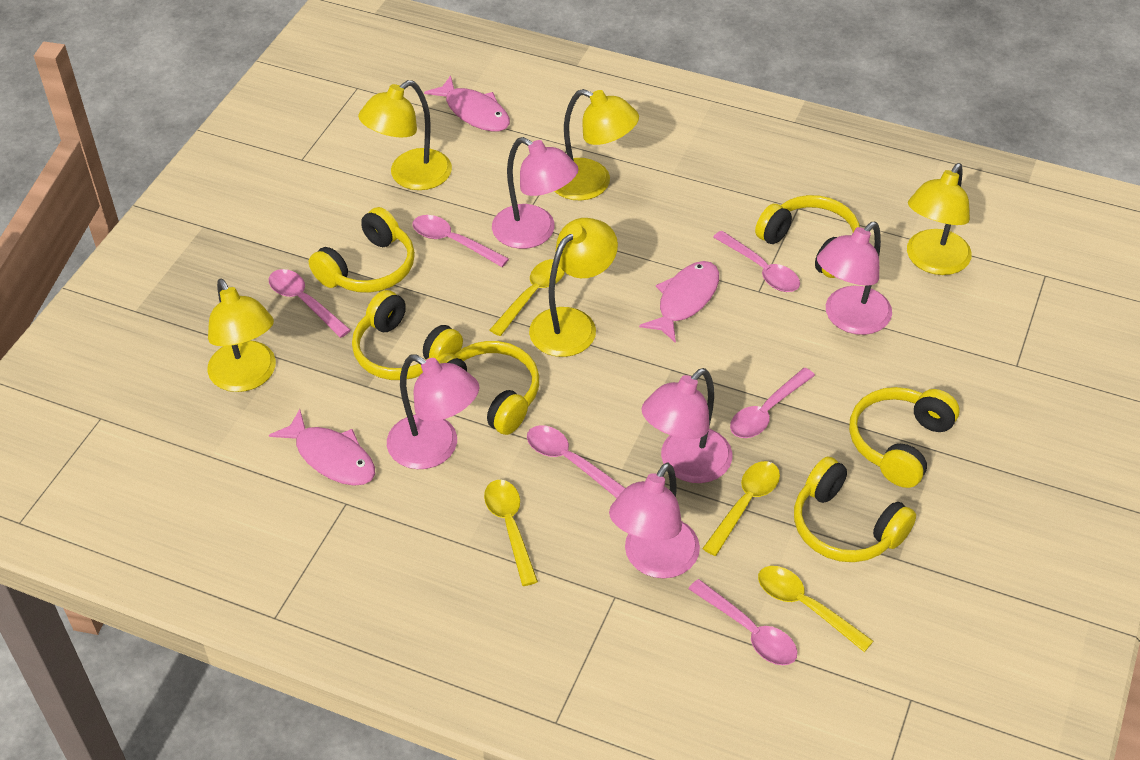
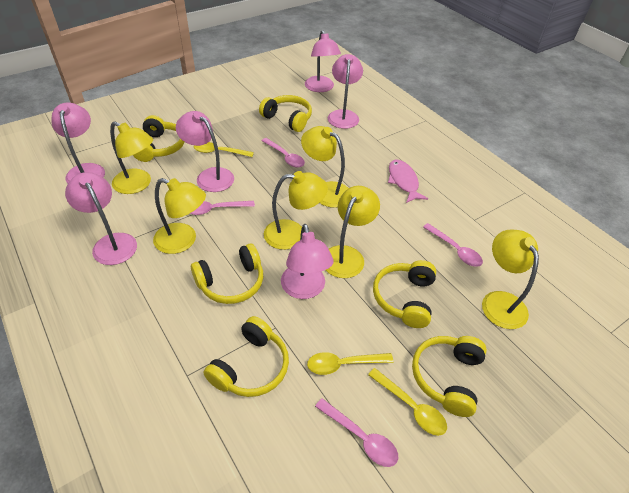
pink fish: [269,409,375,486] [424,75,510,131] [639,261,719,343] = 3 -> [388,159,428,203] = 1
pink lamp: [387,355,479,469] [492,137,579,249] [609,462,700,578] [641,368,732,483] [817,222,892,335] = 5 -> [51,102,105,183] [65,172,137,265] [176,111,234,192] [281,224,334,299] [305,30,341,92] [328,54,363,129] = 6
pink spoon: [269,269,351,338] [413,215,509,267] [527,425,625,498] [688,579,798,665] [713,231,800,292] [730,368,815,438] = 6 -> [190,201,255,215] [262,138,305,168] [315,398,398,467] [423,223,483,267] = 4
yellow lamp: [207,278,276,392] [358,80,452,190] [529,218,618,357] [554,89,639,200] [907,163,972,275] = 5 -> [110,121,153,194] [153,178,206,254] [264,171,328,250] [301,126,349,208] [326,186,380,278] [482,230,539,329] = 6
yellow spoon: [484,480,538,586] [490,259,565,336] [702,461,780,556] [758,566,873,652] = 4 -> [194,142,254,157] [307,352,393,375] [368,368,447,436] = 3

